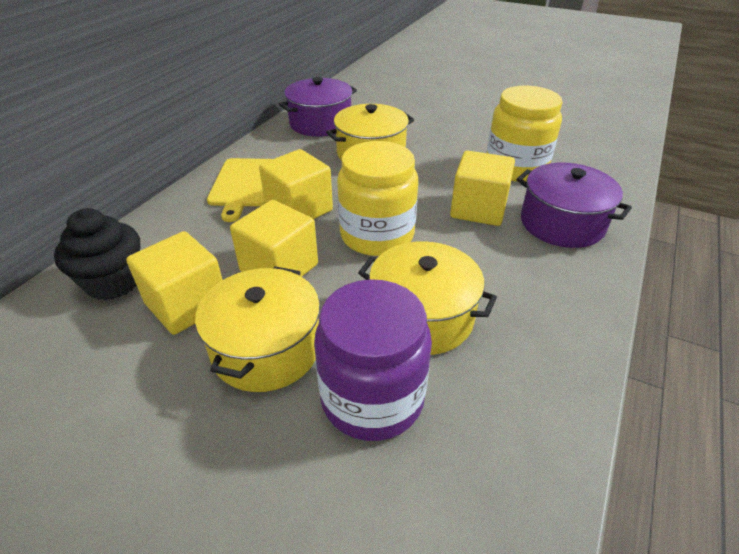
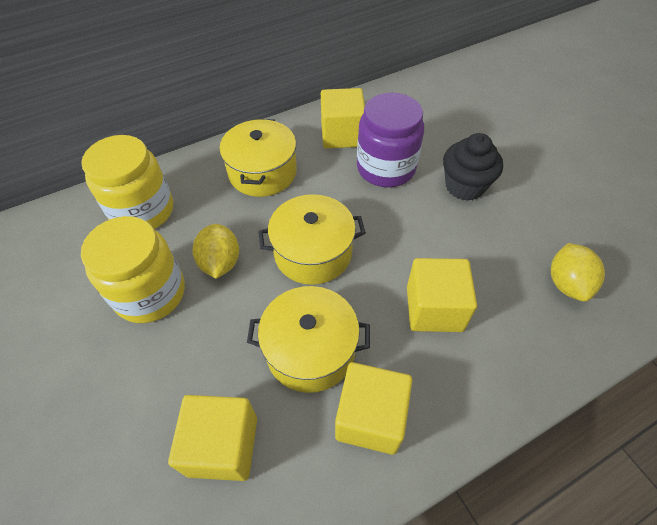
purple pot: [279,77,357,137] [516,163,632,248] = 2 -> none = 0
yellow cutting board: [207,158,272,222] = 1 -> none = 0
yellow lemon: none = 0 -> [192,224,239,279] [551,243,605,302] = 2

